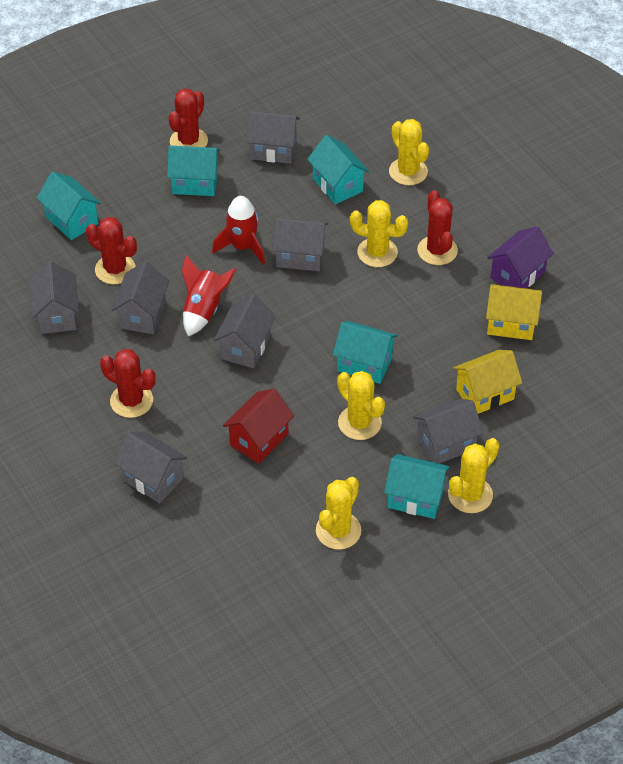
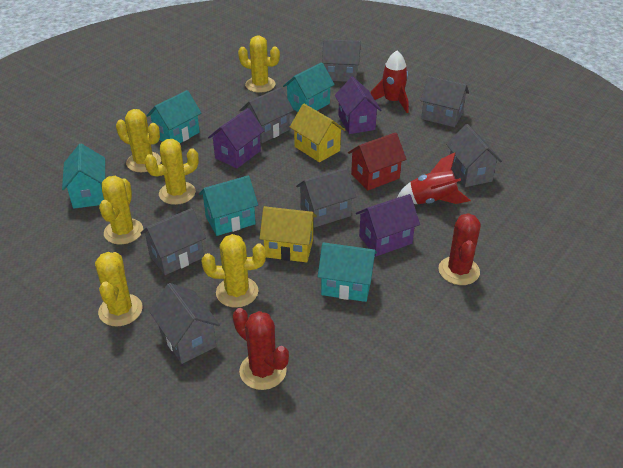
purple house: [487,226,554,288] = 1 -> [208,108,264,168] [335,77,381,134] [356,194,420,256] = 3
red cactus: [86,217,137,284] [100,349,156,418] [169,89,208,147] [417,190,458,265] = 4 -> [233,308,289,390] [438,213,481,285] = 2
yellow cactus: [316,477,362,550] [337,371,385,440] [350,200,408,267] [389,119,429,185] [448,438,499,513] = 5 -> [95,252,143,326] [99,176,143,244] [116,109,161,172] [144,139,199,205] [202,234,266,308] [238,35,280,93] = 6

